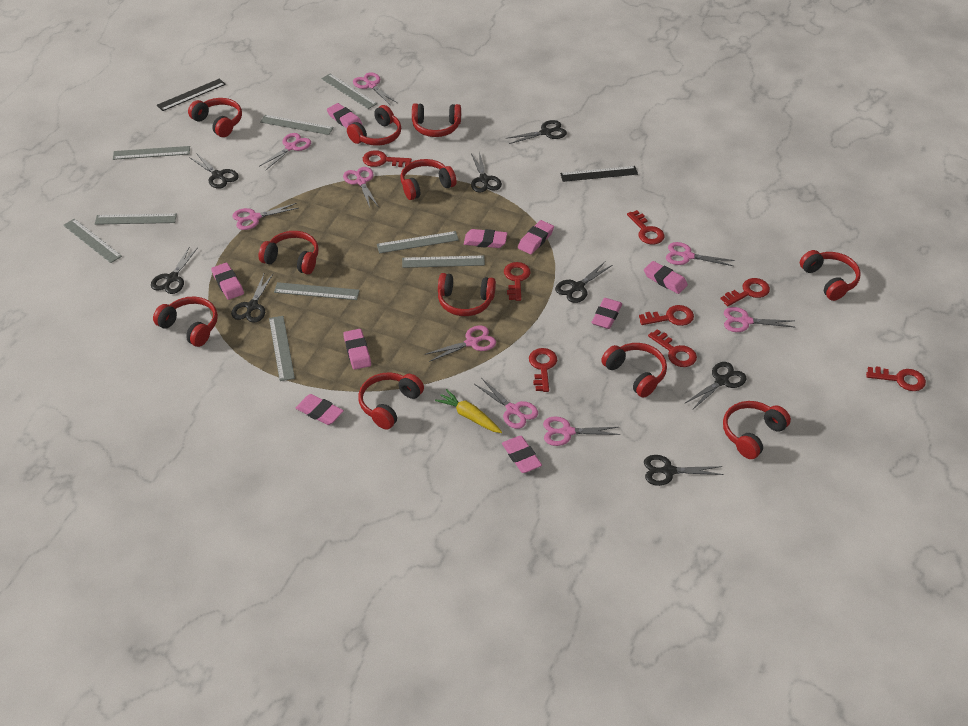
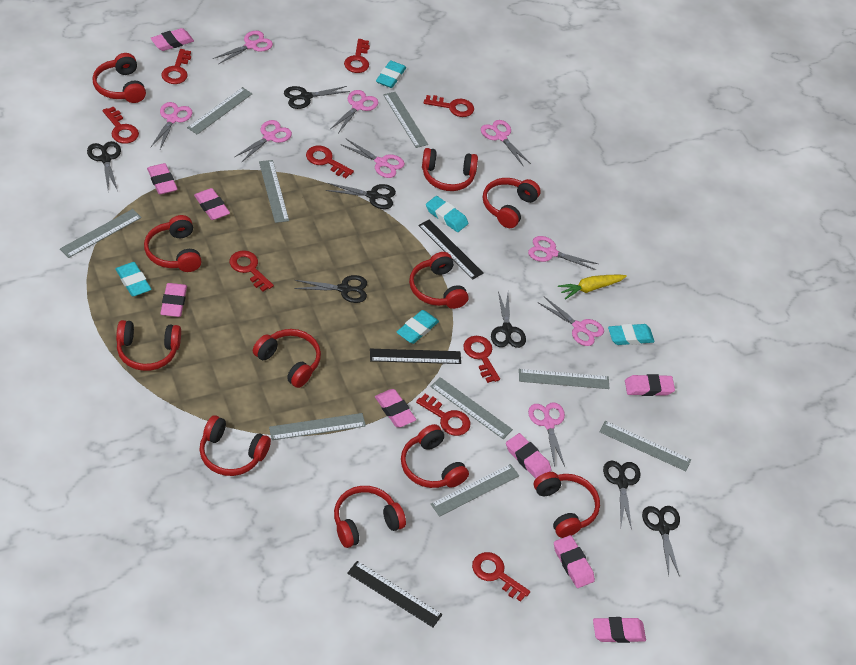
black ruler: [157,79,226,111] [560,166,638,182] = 2 -> [347,561,442,627] [370,349,461,364] [418,219,484,280] = 3
black scissors: [151,246,197,294] [189,153,239,189] [231,274,273,323] [471,152,502,193] [506,120,567,144] [555,262,613,303] [644,455,724,486] [685,362,746,410] = 8 -> [87,141,121,191] [284,86,350,109] [294,275,367,303] [326,183,396,209] [491,291,526,348] [603,461,640,530] [642,506,680,577] = 7
red key: [363,150,412,167] [504,262,530,301] [529,348,557,392] [627,210,665,244] [639,305,694,326] [648,329,697,367] [721,278,770,306] [866,366,926,391] = 8 -> [103,106,139,144] [161,49,191,84] [230,250,274,291] [306,146,354,178] [344,39,370,73] [416,394,470,436] [424,95,474,117] [463,336,500,383] [472,552,530,602] = 9
turquoise eraser: none = 0 -> [115,262,151,296] [376,60,406,88] [397,310,439,344] [426,196,468,232] [608,324,655,345] = 5

